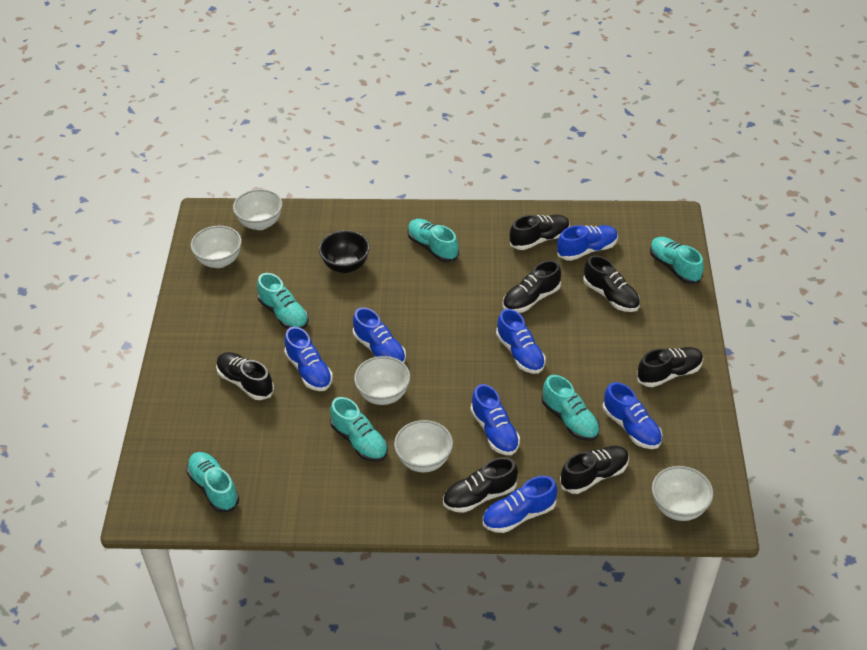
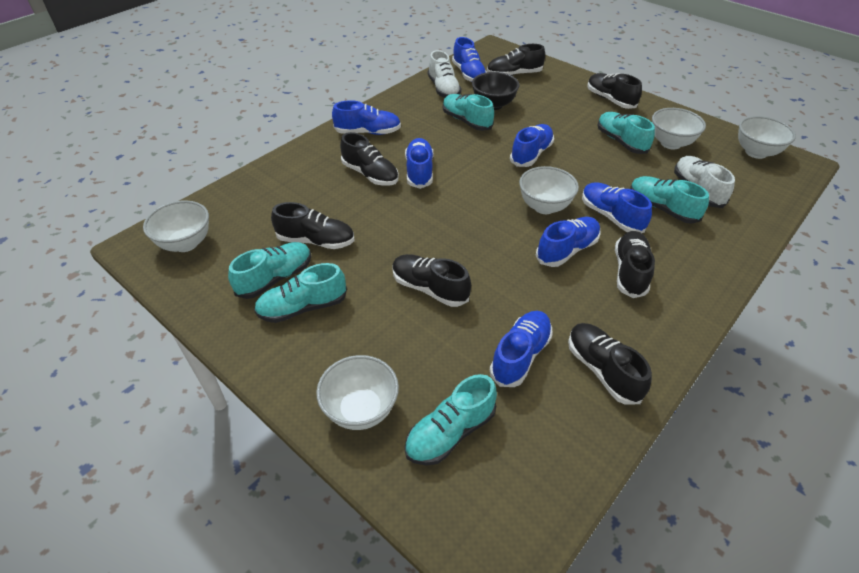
white shoe: none = 0 -> [428,50,461,98] [674,156,735,208] = 2

